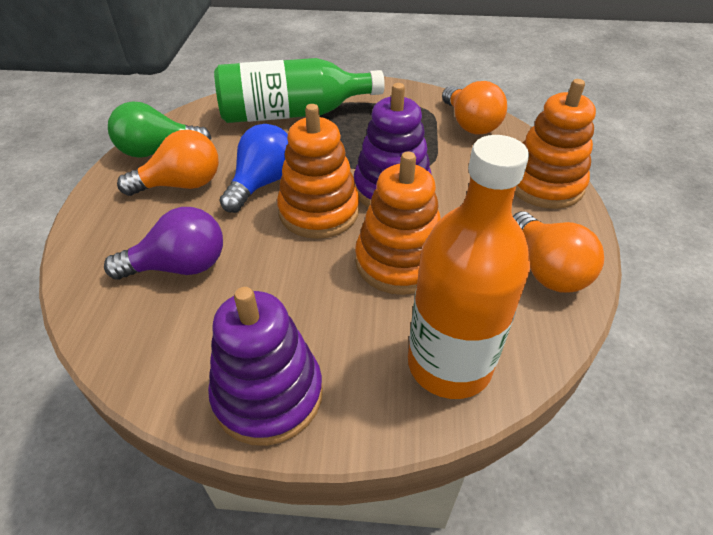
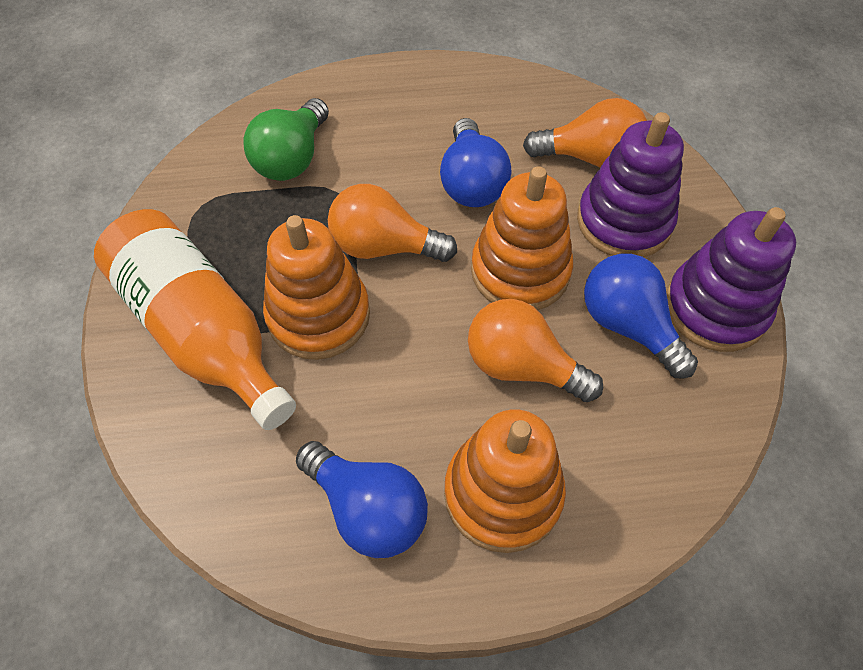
blue light bulb: [219,124,288,213] = 1 -> [296,441,428,558] [440,118,512,207] [584,254,698,379] = 3
green bottle: [214,58,385,123] = 1 -> none = 0
purple light bulb: [104,207,223,280] = 1 -> none = 0

